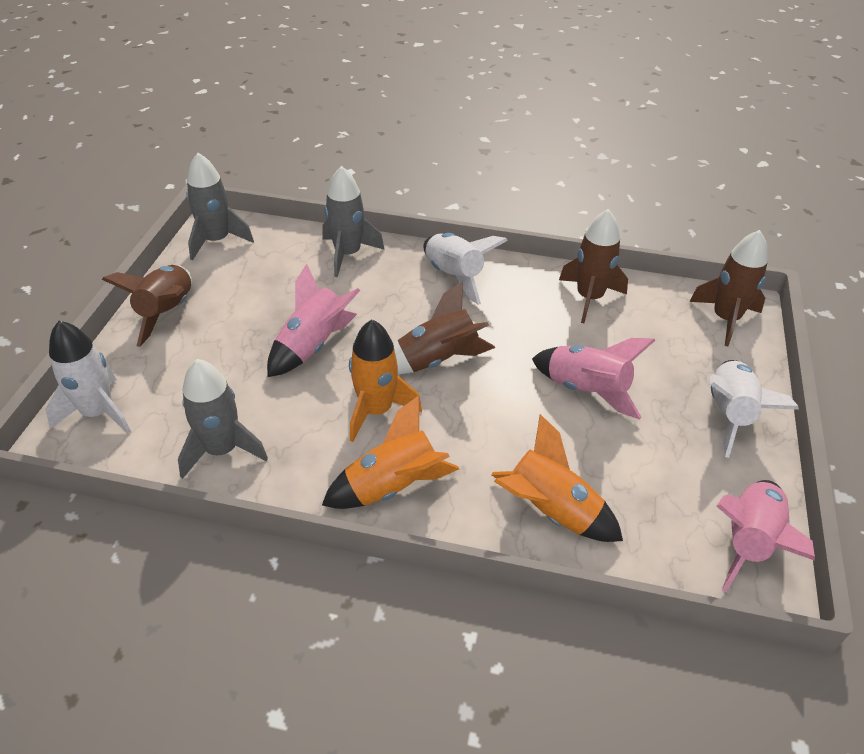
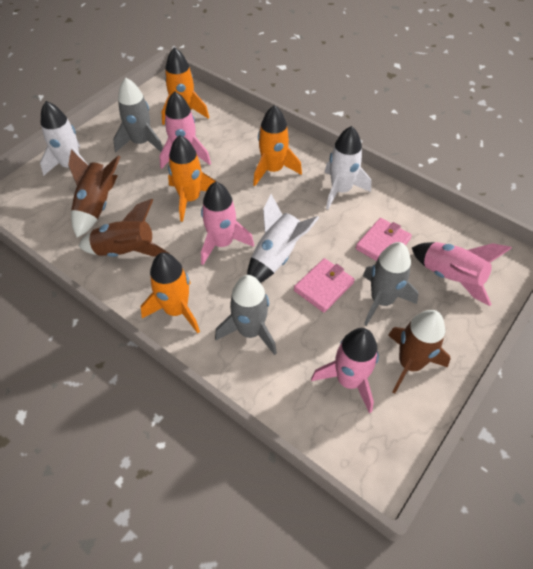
brown rocket: [102,265,192,347] [394,281,495,374] [559,209,628,323] [689,230,768,346] = 4 -> [68,150,120,238] [78,199,170,257] [388,310,451,393] = 3
orange rocket: [322,395,459,509] [349,320,422,442] [491,414,623,542] = 3 -> [141,252,200,333] [162,47,209,125] [168,135,216,222] [253,105,302,186] = 4
pink rocket: [267,264,360,377] [532,338,655,419] [716,480,815,592] = 3 -> [160,91,211,169] [201,182,254,265] [311,328,379,413] [412,242,512,306] = 4
pink wallet: none = 0 -> [294,258,355,313] [356,218,412,261] = 2

